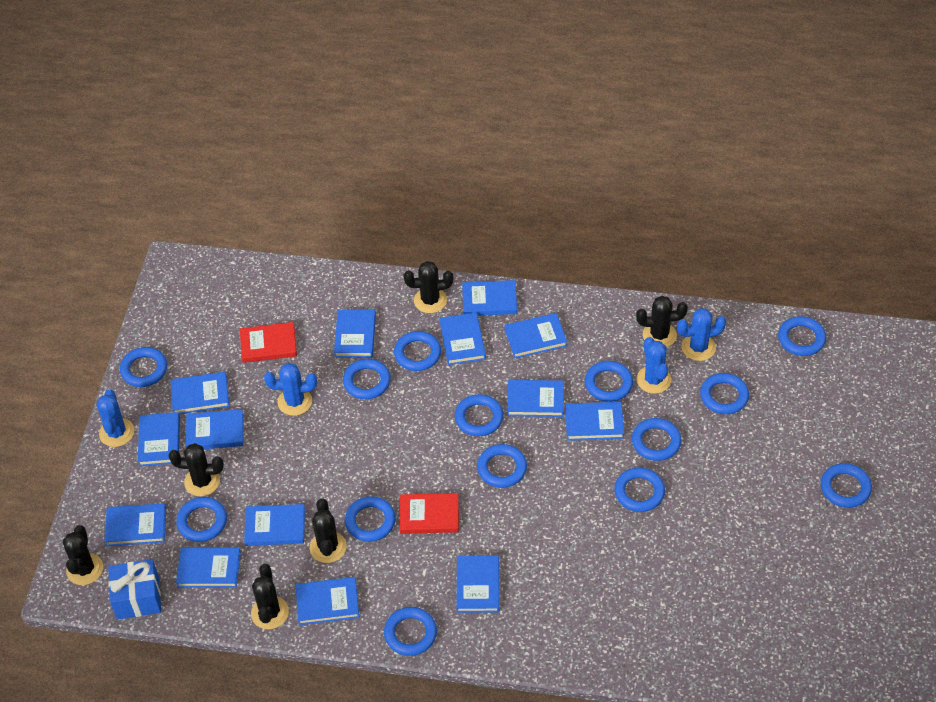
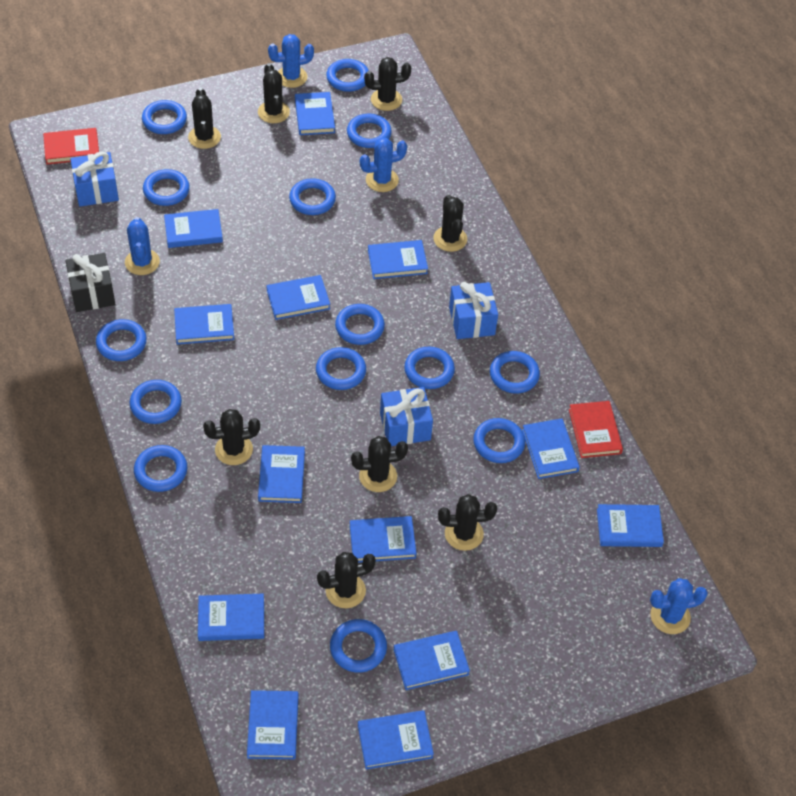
black cactus: [63,525,103,585] [168,443,224,497] [251,564,289,629] [310,498,347,563] [404,261,453,313] [636,296,688,347] = 6 -> [188,88,221,149] [203,409,260,465] [258,63,290,123] [317,552,376,608] [351,436,408,492] [364,57,411,111] [433,195,467,252] [438,494,497,551] = 8
black gift: none = 0 -> [65,253,115,312] = 1
blue book: [104,503,166,546] [138,412,180,466] [171,372,229,414] [176,547,241,588] [186,409,244,449] [244,504,305,546] [296,577,359,625] [334,310,376,357] [440,312,486,365] [456,555,499,613] [462,280,517,316] [505,313,567,358] [507,380,564,417] [565,402,624,441] = 14 -> [164,209,223,248] [174,304,234,344] [198,594,264,641] [247,690,298,759] [258,445,305,503] [266,275,330,320] [295,92,335,135] [350,516,417,563] [358,710,434,770] [368,240,428,279] [394,631,470,690] [522,419,580,479] [597,504,664,547] = 13
blue gift: [108,559,161,620] = 1 -> [70,152,119,207] [380,387,433,446] [449,282,498,339] = 3

